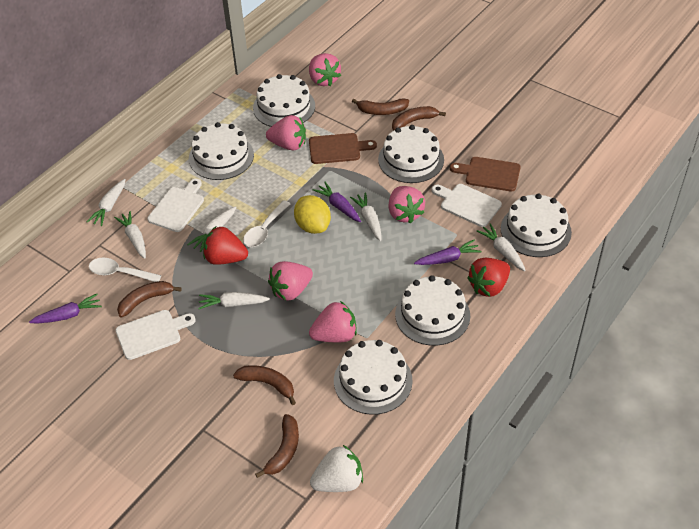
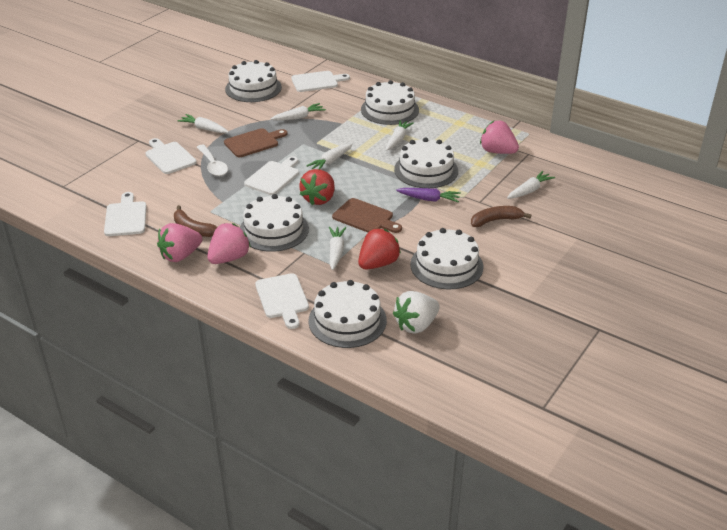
brown banana: [117,281,181,318] [233,365,296,405] [255,414,299,478] [352,98,409,115] [392,106,446,131] = 5 -> [174,205,217,237] [471,206,531,227] = 2
pink strawberry: [266,115,306,150] [268,261,313,301] [309,53,341,86] [309,301,357,342] [388,186,425,224] = 5 -> [157,223,202,262] [207,223,251,264] [480,121,519,154] = 3
purple carrot: [29,294,102,324] [313,182,361,222] [414,239,482,265] = 3 -> [396,188,461,202] = 1
white cutting board: [115,310,196,360] [147,179,204,232] [432,184,502,227] = 3 -> [104,192,147,236] [145,138,197,174] [244,156,299,195] [255,273,309,329] [291,71,350,92] = 5
white spoon: [89,258,161,282] [243,200,290,247] = 2 -> [197,145,228,176] = 1
yellow lemon: [294,195,331,234] = 1 -> none = 0

